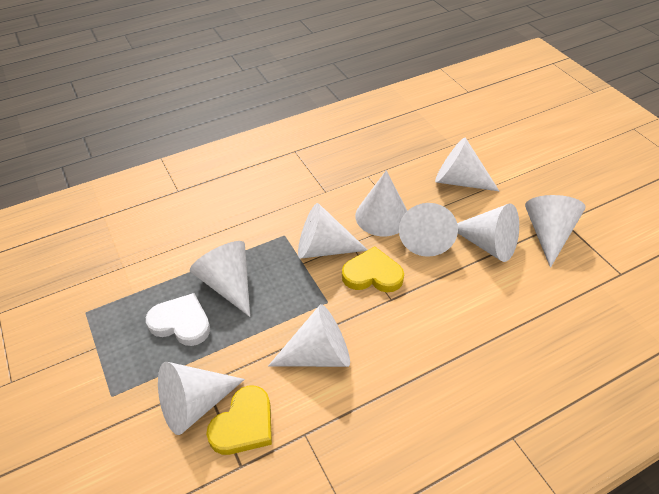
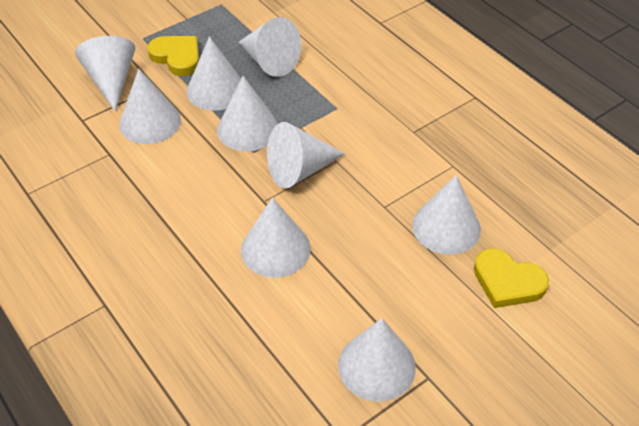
white heart: [146,293,210,346] = 1 -> none = 0

